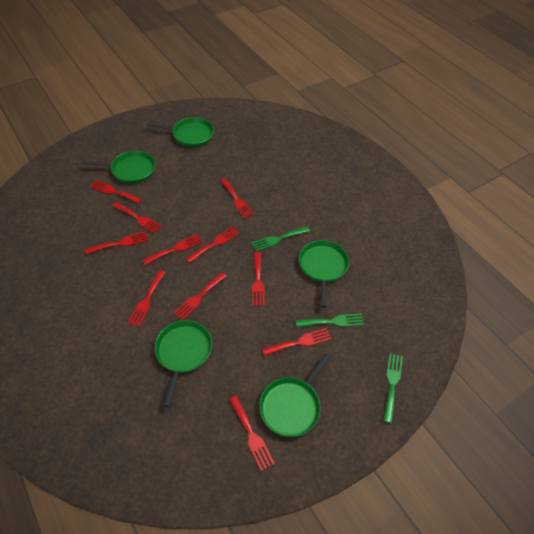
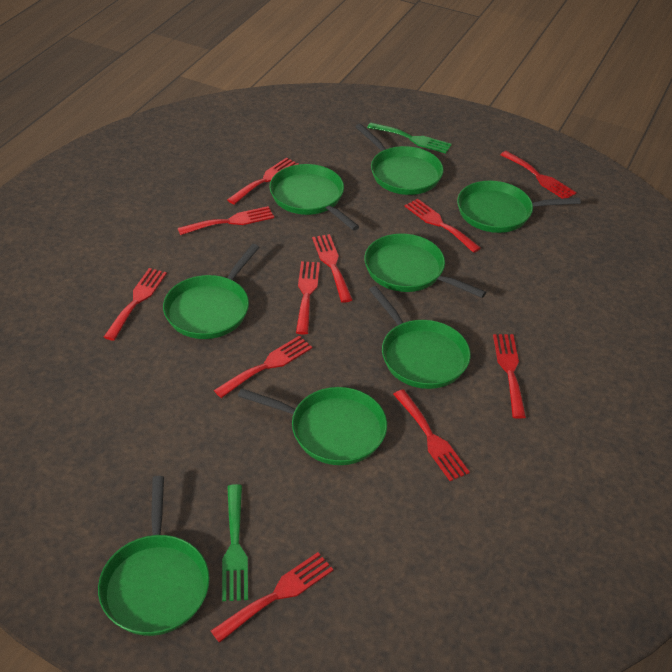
green fork: [251,227,310,251] [296,313,364,327] [383,353,403,423] = 3 -> [222,484,248,601] [367,122,452,154] = 2
green pan: [82,151,155,184] [147,117,214,147] [155,320,212,407] [259,353,331,437] [299,240,349,308] = 5 -> [98,476,210,636] [163,244,260,339] [238,387,387,465] [269,164,359,231] [355,124,443,195] [364,233,486,298] [369,286,471,389] [457,181,581,233] = 8

